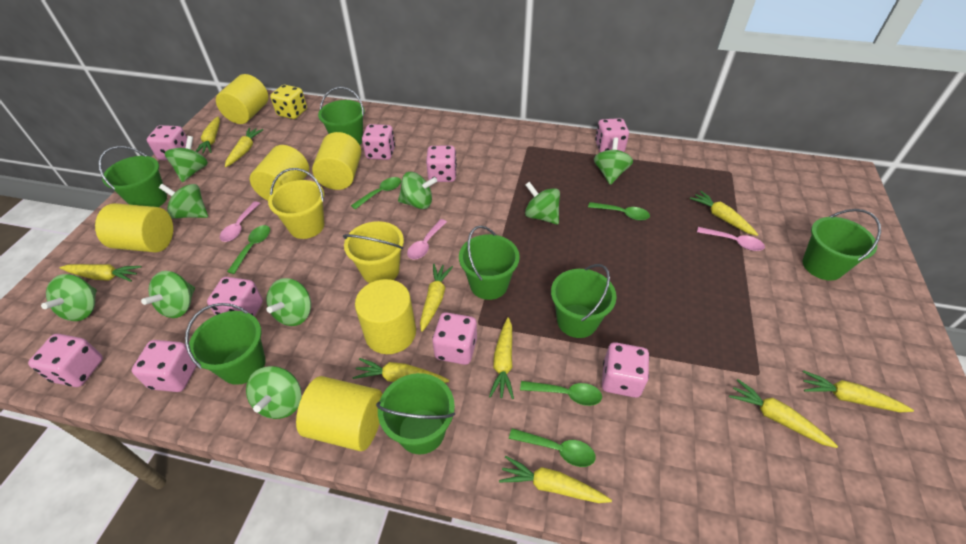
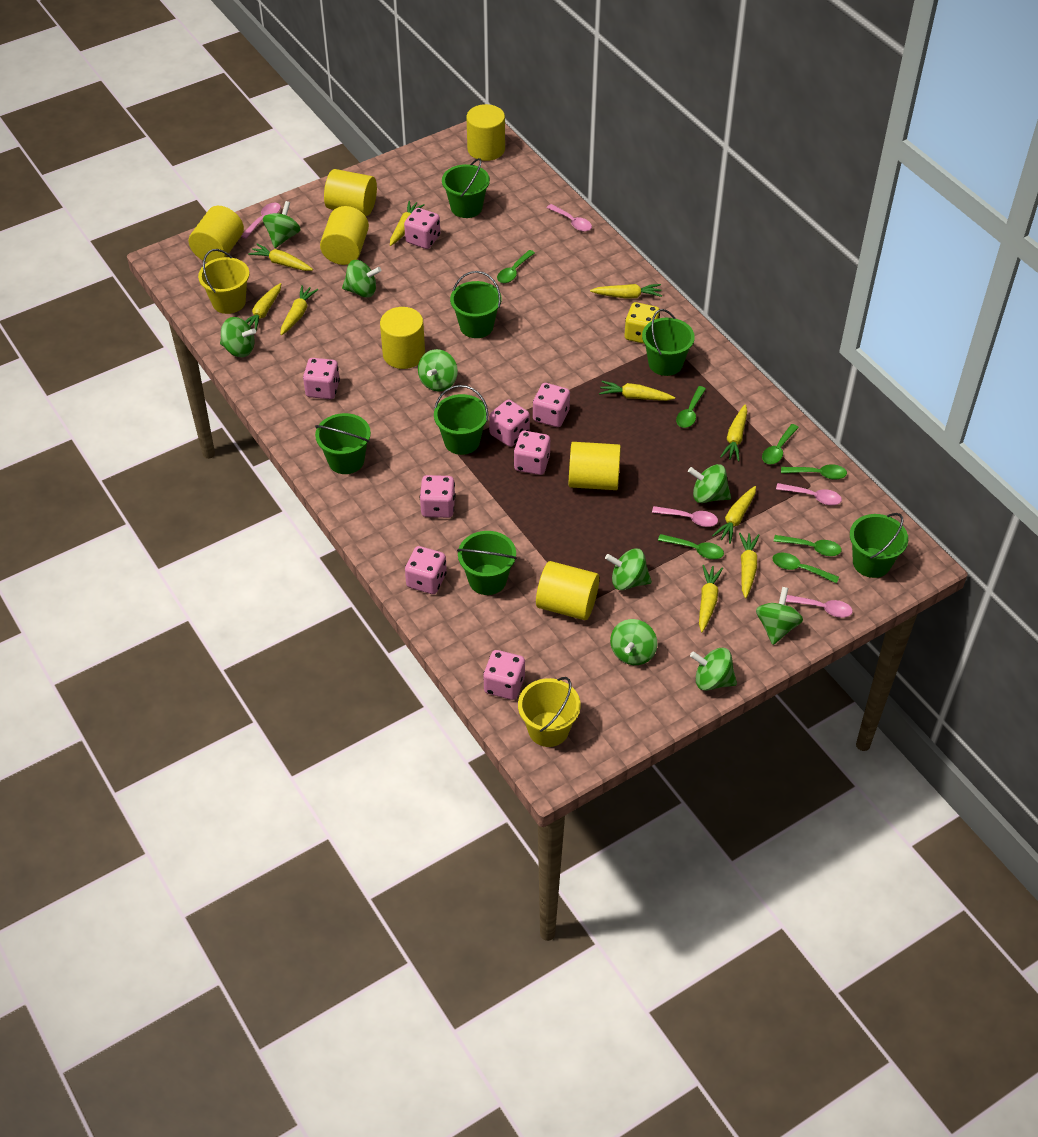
green spoon: [227,225,270,274] [351,177,401,209] [509,428,596,467] [520,381,602,406] [588,202,650,220] = 5 -> [497,250,535,283] [658,534,724,559] [676,386,706,428] [762,424,799,464] [773,535,841,556] [773,553,839,584] [781,464,847,480] = 7
pink dice: [28,334,103,387] [132,340,197,392] [147,125,187,160] [207,277,263,317] [362,124,395,160] [426,146,457,182] [432,312,477,365] [595,118,629,152] [602,342,649,398] = 9 -> [303,358,340,399] [404,208,440,249] [405,546,447,594] [420,475,455,518] [483,650,525,700] [489,400,530,447] [514,431,550,475] [533,383,570,427] = 8
pink spoon: [220,201,260,242] [407,219,447,260] [697,227,765,251] = 3 -> [241,203,281,239] [547,204,592,232] [652,506,718,527] [776,483,842,505] [786,595,853,618] = 5
yellow cylinder: [95,203,173,253] [216,74,268,124] [250,145,309,201] [296,376,382,451] [312,132,361,190] [355,279,416,354] = 6 -> [189,206,244,263] [320,206,369,265] [324,169,377,216] [380,307,425,369] [466,104,505,161] [536,561,599,620] [569,442,621,490] = 7

